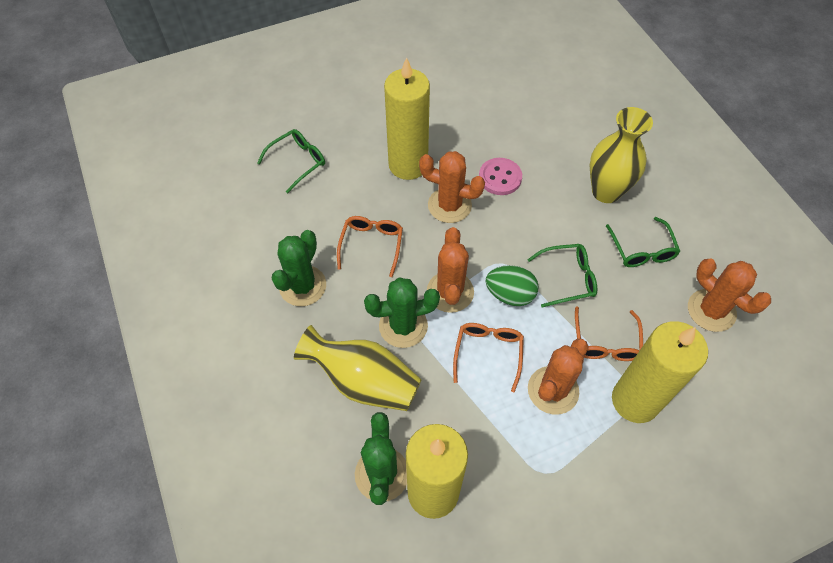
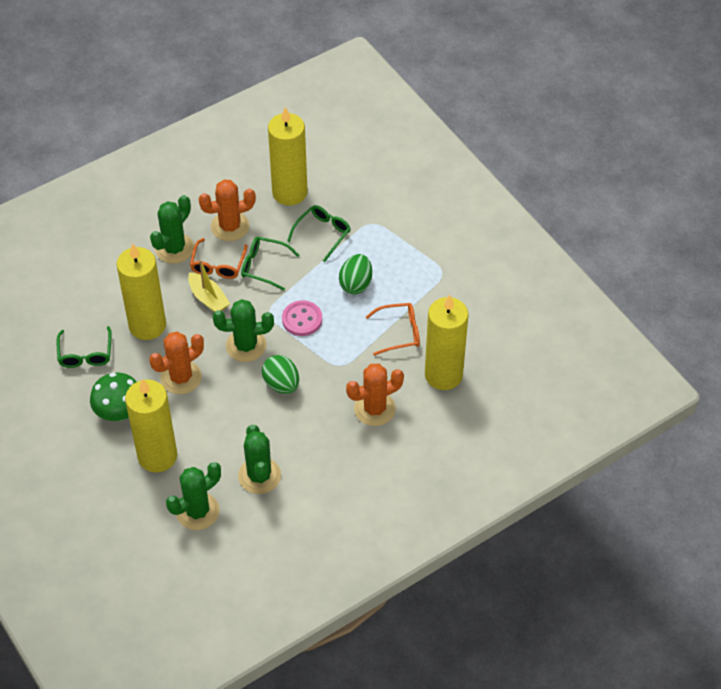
green cactus: [271,230,326,306] [355,412,407,505] [364,277,440,348] = 3 -> [150,195,194,264] [166,462,221,530] [213,299,274,362] [238,425,281,494] = 4
green egg: [486,265,539,306] = 1 -> [262,355,299,394] [339,254,372,294] = 2
green mushroom: none = 0 -> [90,373,137,421] = 1
orange cactus: [419,151,485,223] [427,227,474,313] [528,339,589,414] [688,259,771,332] = 4 -> [149,331,204,394] [199,179,256,241] [346,363,404,426] = 3
orange glasses: [337,216,403,277] [453,323,524,392] [575,306,643,361] = 3 -> [190,238,247,279] [366,303,420,356] = 2
yellow boat: none = 0 -> [188,260,230,312] = 1
yellow candle: [384,57,430,180] [406,424,468,519] [612,321,708,423] = 3 -> [116,243,166,340] [125,378,177,473] [268,107,307,205] [425,294,469,390] = 4
yellow vase: [294,325,422,411] [590,107,653,203] = 2 -> none = 0

